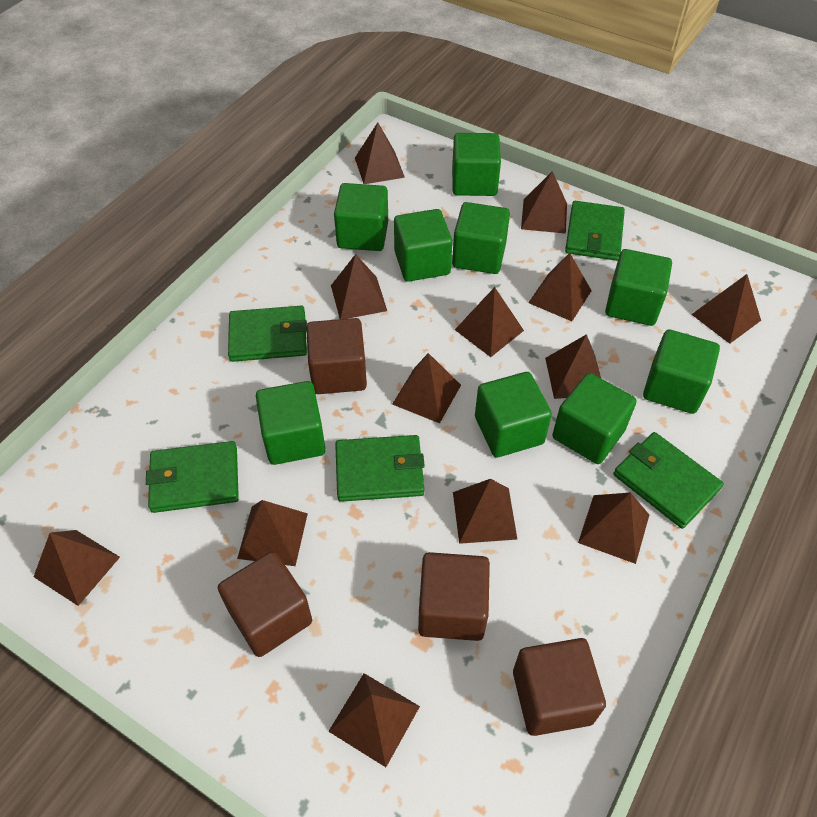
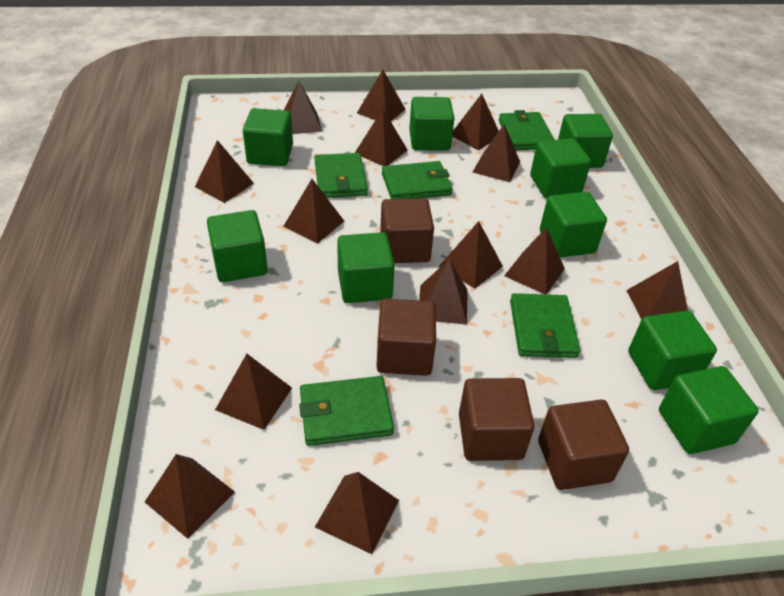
brown pyramid: [34,530,120,606] [237,500,308,566] [328,673,420,767] [331,254,387,319] [355,122,405,184] [392,353,461,423] [453,479,517,544] [455,287,524,357] [521,171,567,234] [528,253,592,321] [545,334,601,399] [578,493,649,564] [691,274,761,344] = 13 -> [145,454,235,539] [195,140,254,203] [215,354,292,430] [283,179,344,244] [284,81,322,134] [315,472,399,554] [355,109,408,166] [357,70,406,121] [419,259,468,325] [439,221,503,289] [452,94,499,150] [473,124,520,182] [504,227,565,294] [626,261,688,320] = 14

